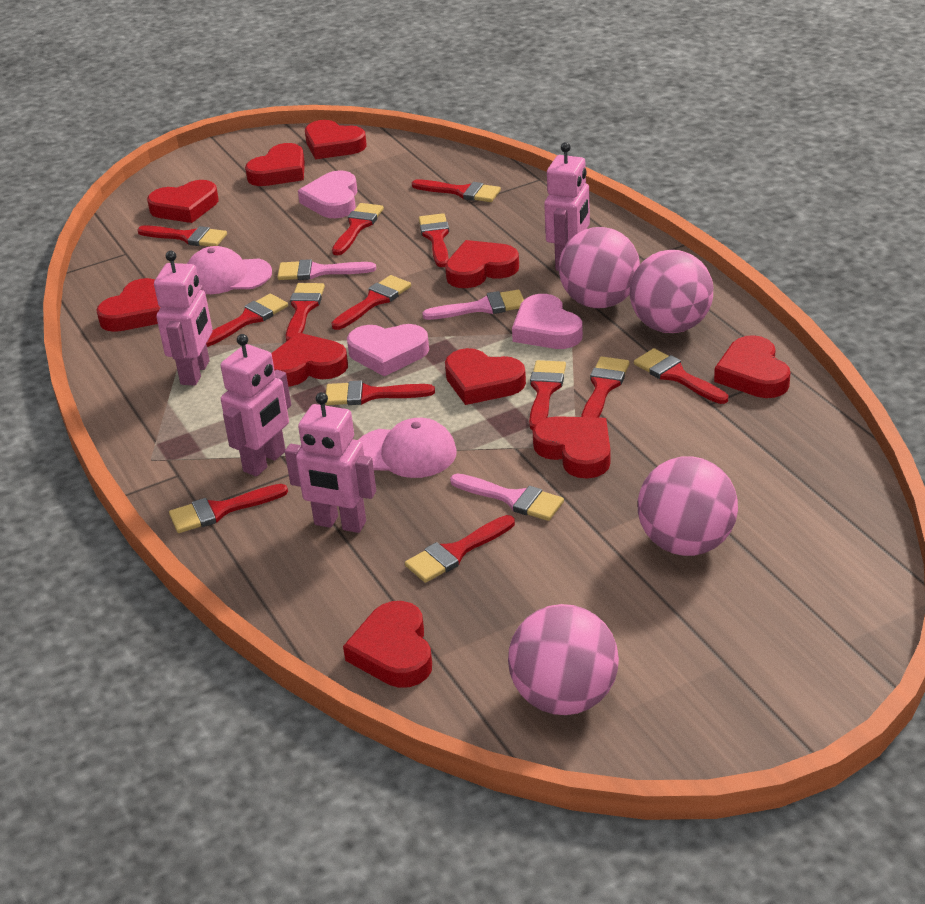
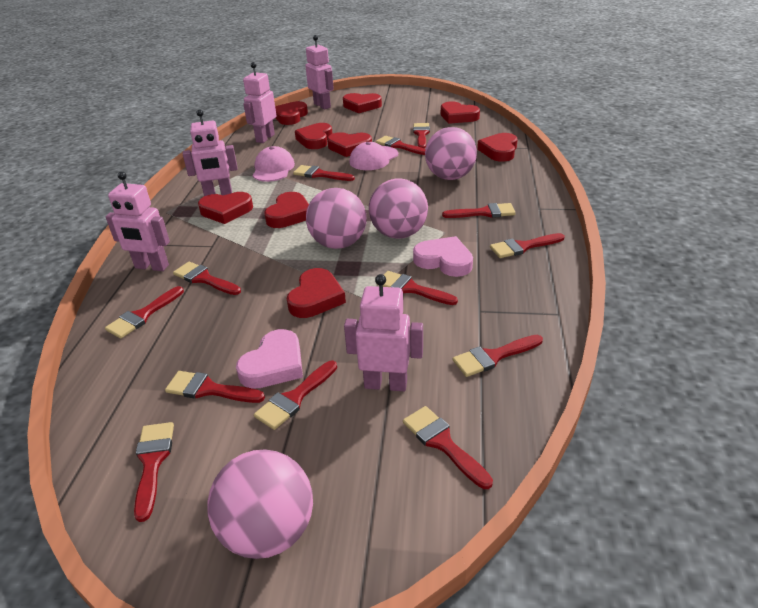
pink brush: [277,259,376,280] [422,290,524,320] [450,474,564,521] = 3 -> none = 0
pink heart: [298,171,357,218] [347,324,429,376] [512,294,583,349] = 3 -> [236,329,303,389] [413,236,473,277] = 2
pink robot: [154,251,213,386] [221,334,291,476] [285,392,376,533] [544,142,590,271] = 4 -> [106,171,170,271] [183,109,238,196] [243,62,277,143] [305,35,334,109] [344,274,423,391] = 5
red heart: [96,278,161,332] [147,180,219,223] [245,143,305,186] [271,333,348,387] [305,120,367,159] [343,601,432,688] [445,240,519,288] [445,348,526,405] [533,416,611,479] [714,335,791,398] = 10 -> [198,192,253,224] [264,192,309,228] [275,101,308,125] [287,268,346,318] [295,123,333,149] [327,132,372,157] [343,93,382,113] [441,101,480,124] [477,133,518,162] = 9

